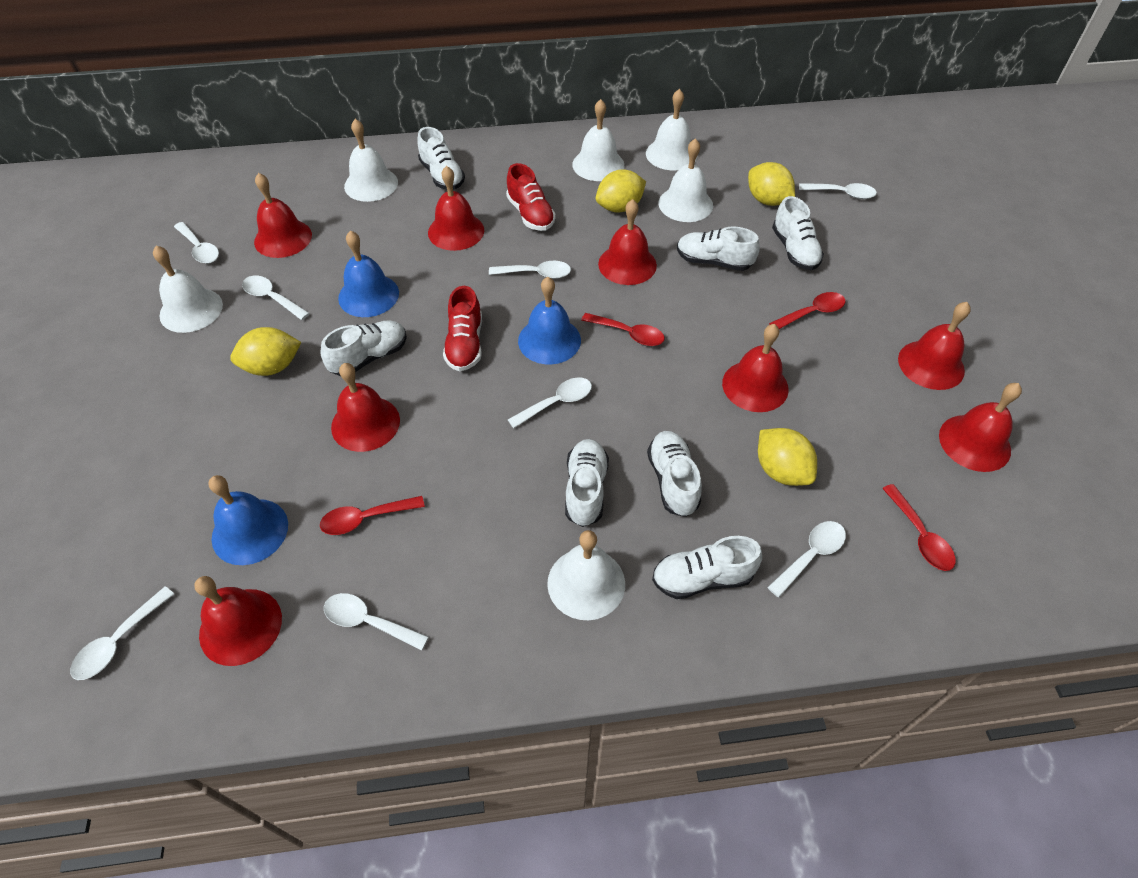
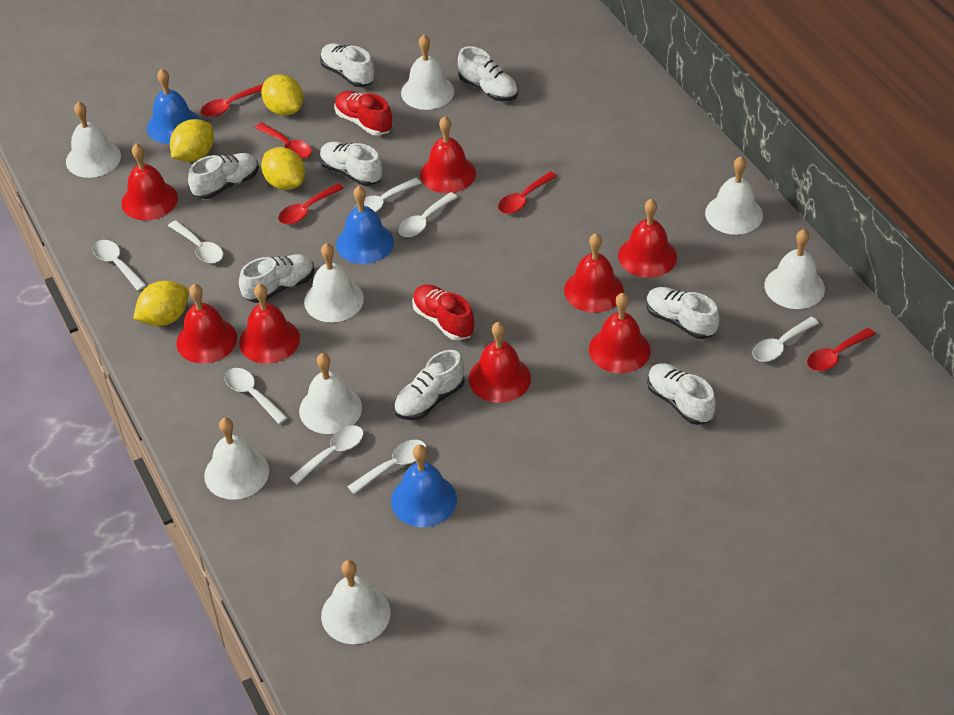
red spoon: [320,496,425,535] [581,313,665,346] [769,292,845,329] [882,484,956,571] = 4 -> [201,84,263,117] [255,122,312,159] [278,183,344,225] [498,171,557,214] [807,328,875,371] = 5
white bell: [153,246,223,333] [344,119,398,202] [547,530,625,620] [572,99,624,181] [646,89,697,170] [659,138,713,222] = 6 -> [66,102,121,178] [204,418,269,499] [299,353,362,434] [304,243,364,322] [321,560,390,644] [401,35,454,110] [705,156,763,235] [765,229,825,309] = 8
white shoe: [321,320,407,376] [417,127,465,190] [565,439,609,527] [647,431,702,517] [652,536,762,599] [677,227,760,271] [772,196,824,270] = 7 -> [188,153,259,199] [239,254,314,303] [320,43,375,87] [320,142,382,186] [394,350,464,420] [458,46,518,102] [646,287,720,339] [647,363,716,425] = 8

